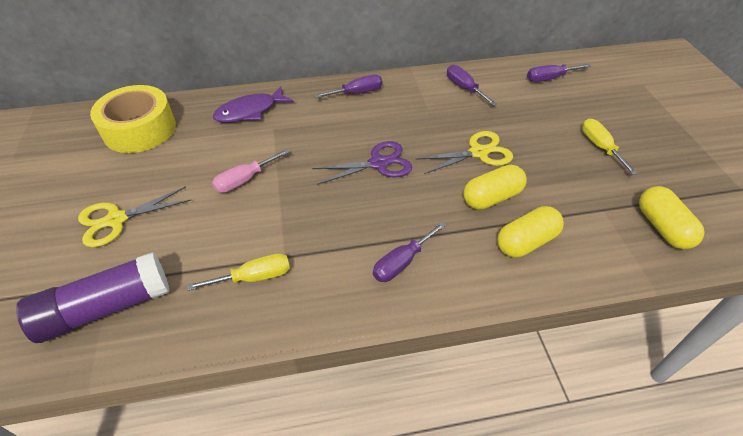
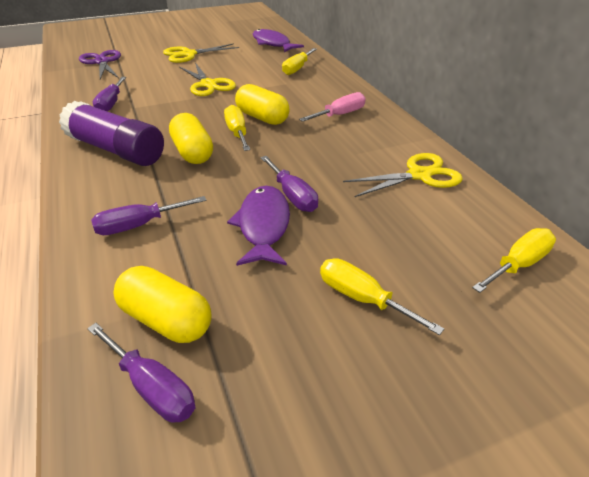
purple fish: [213,86,294,123] = 1 -> [227,186,290,266] [253,29,304,52] = 2
yellow scissors: [78,186,191,247] [416,131,513,174] = 2 -> [163,43,239,63] [179,63,236,96] [343,153,463,197] = 3
yellow screwdriver: [187,253,290,291] [582,119,638,175] = 2 -> [224,105,250,151] [282,48,317,75] [320,258,444,335] [472,228,556,293] = 4
yellow tape: [90,85,176,153] = 1 -> none = 0

